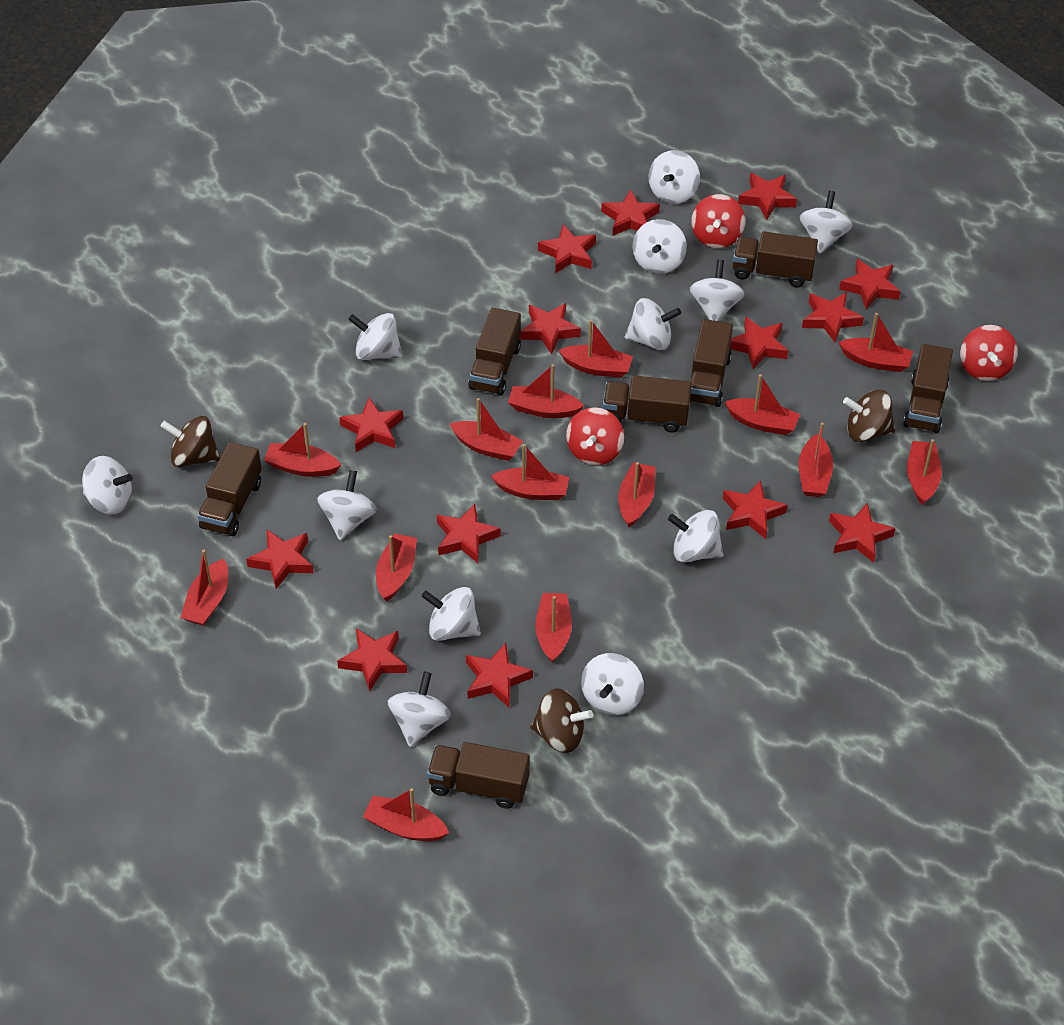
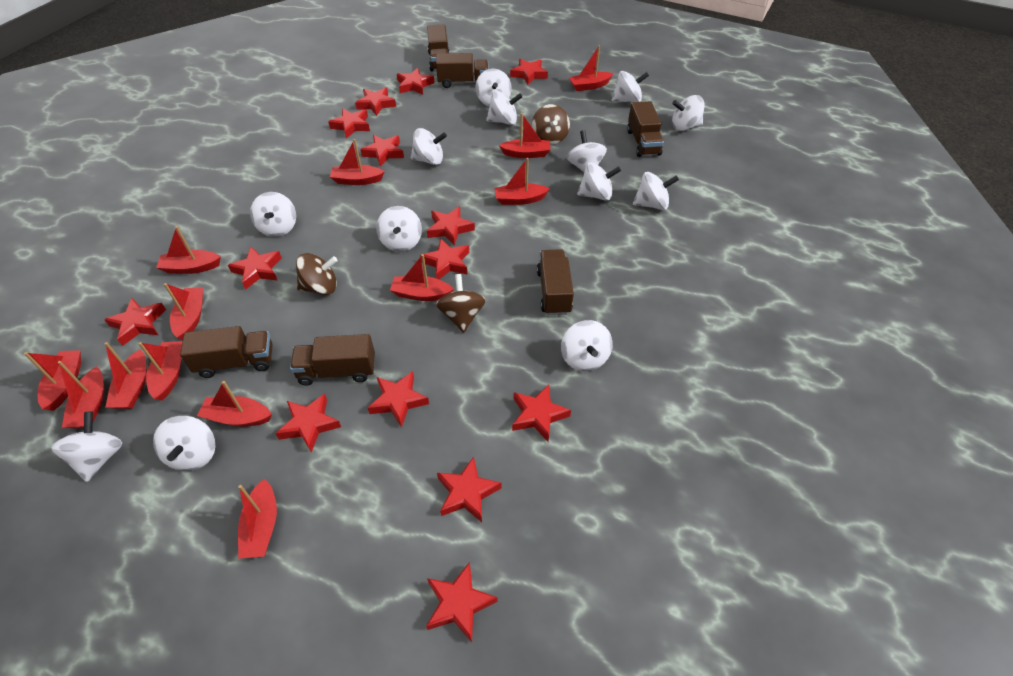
brown truck: [197,442,262,536] [427,742,530,809] [468,308,521,395] [603,375,692,433] [690,319,733,407] [733,231,818,287] [903,344,953,433] = 7 -> [180,326,273,378] [290,334,375,386] [427,25,449,72] [436,53,489,88] [537,249,574,315] [627,101,664,157] = 6
red boat: [180,550,228,626] [264,423,341,477] [363,788,449,841] [376,533,417,602] [450,398,523,461] [491,444,569,500] [508,364,584,418] [535,593,572,663] [558,320,633,378] [618,462,655,527] [725,374,800,435] [799,423,833,497] [838,313,913,372] [907,439,942,505] = 14 -> [24,350,81,411] [58,361,104,429] [104,342,147,409] [138,341,182,401] [156,226,221,274] [164,283,203,340] [197,381,272,427] [238,479,277,559] [330,139,384,185] [390,254,454,301] [494,158,550,205] [499,113,551,158] [569,45,614,91] = 13
red spinning top: [566,407,624,465] [691,194,745,248] [960,325,1018,381] = 3 -> none = 0
white spinning top: [82,456,133,514] [317,470,377,540] [348,313,402,360] [388,672,451,747] [421,587,481,641] [581,653,644,715] [625,298,681,350] [633,219,687,274] [648,150,700,204] [668,510,724,562] [689,260,745,321] [799,191,853,254] = 12 -> [51,412,122,482] [153,416,215,471] [250,192,296,237] [376,206,422,252] [411,128,447,165] [476,69,512,106] [486,91,523,125] [561,320,613,371] [567,130,607,172] [577,162,621,201] [611,71,649,103] [633,172,679,210] [672,95,705,131] = 13

